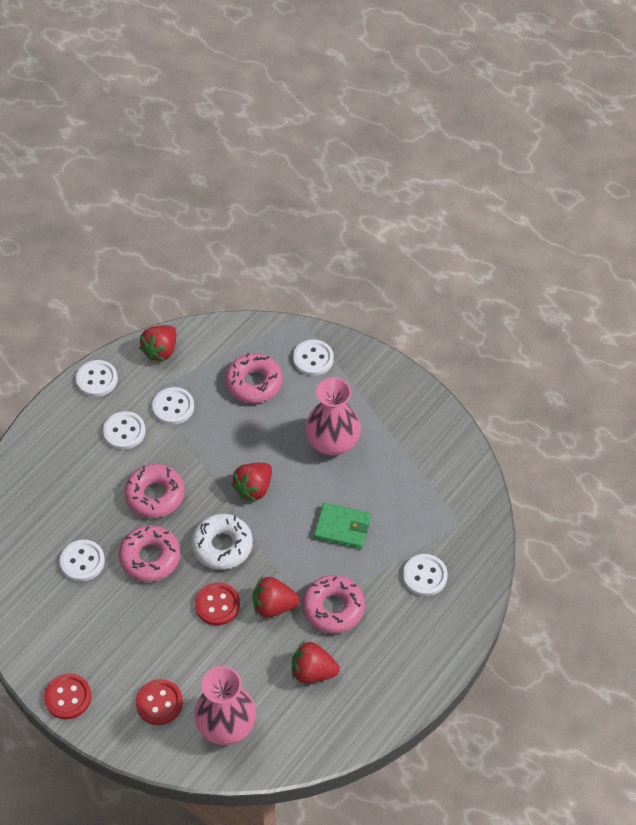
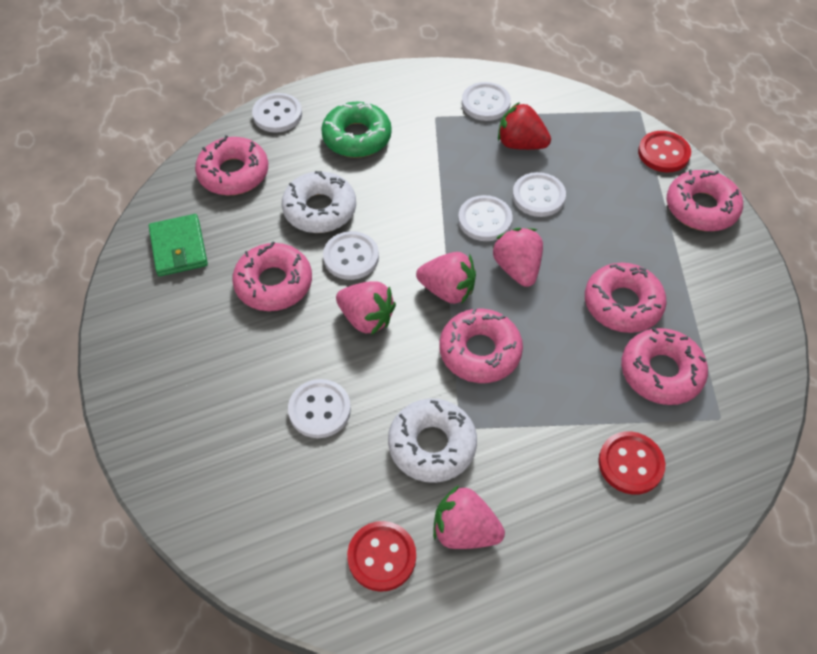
green donut: none = 0 -> [321,102,392,158] = 1
pink donut: [119,525,180,582] [124,464,184,518] [225,353,283,403] [302,575,365,634] = 4 -> [195,135,268,195] [232,241,312,311] [439,307,523,383] [585,263,667,333] [621,328,708,405] [667,170,743,231] = 6
pink strawberry: none = 0 -> [336,281,396,335] [416,252,476,304] [433,485,505,549] [493,228,543,287] = 4
pink vase: [194,666,256,745] [305,377,361,456] = 2 -> none = 0
red strawberry: [139,325,176,361] [231,463,272,502] [253,576,300,617] [292,641,340,683] = 4 -> [498,102,551,150] = 1
white donut: [191,514,253,570] = 1 -> [282,171,356,233] [388,398,477,483] = 2

